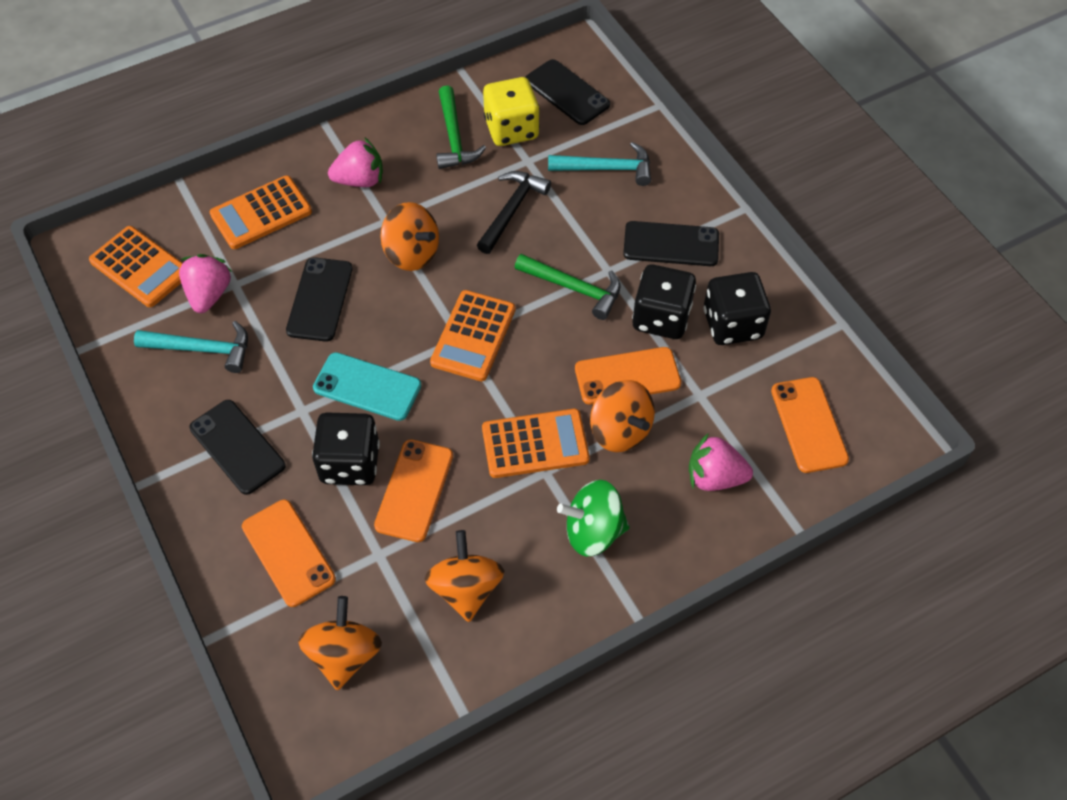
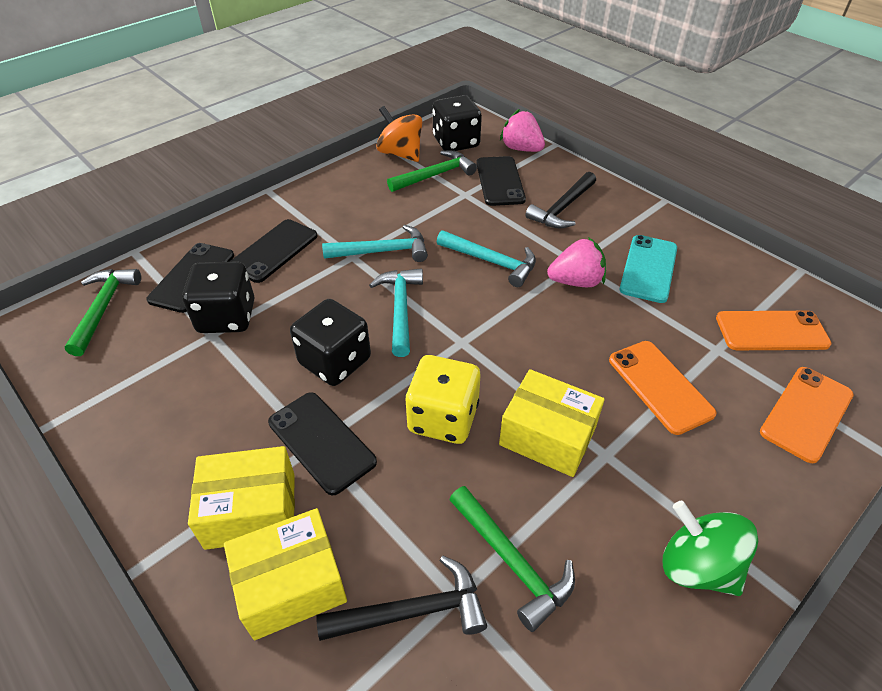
black hammer: [477,171,551,254] = 1 -> [316,556,487,641] [525,172,596,228] = 2
green hammer: [436,86,486,169] [515,254,620,320] = 2 -> [65,269,141,356] [387,150,477,192] [449,486,575,632] = 3
orange calculator: [89,226,183,307] [210,175,312,249] [430,290,515,381] [482,409,590,478] = 4 -> none = 0
orange phone: [242,500,336,607] [374,439,453,542] [575,347,681,405] [771,377,849,473] = 4 -> [609,341,717,435] [716,311,832,350] [760,367,854,463] = 3
orange spinning top: [298,596,382,690] [380,202,439,271] [424,530,504,622] [590,380,655,452] = 4 -> [376,106,422,162] = 1
pink strawberry: [179,254,232,313] [328,138,383,187] [689,433,753,491] = 3 -> [500,109,545,152] [547,237,606,287] = 2
turquoise hammer: [134,321,248,373] [548,142,651,186] = 2 -> [322,225,428,262] [369,268,423,357] [437,230,536,287] = 3
yellow box: none = 0 -> [188,446,295,550] [224,508,347,640] [499,369,605,477] = 3

